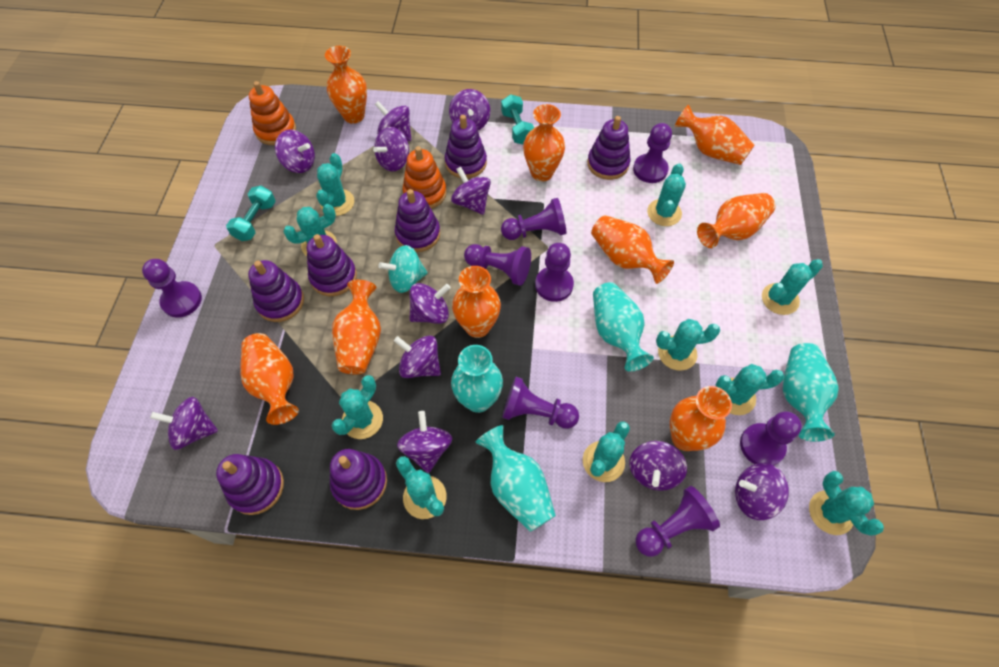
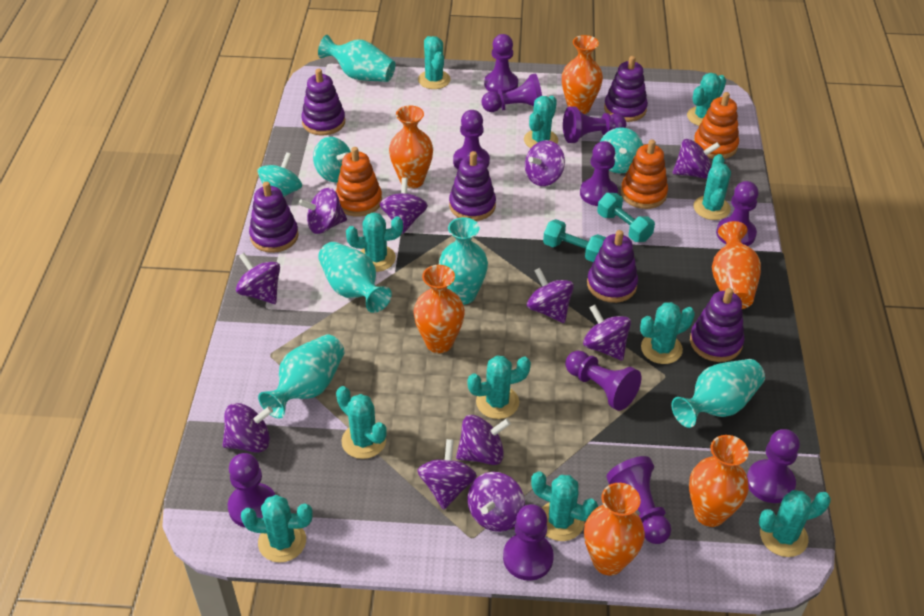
orange stacking toy: [249,81,296,145] [403,146,447,209] = 2 -> [336,147,382,217] [621,140,668,209] [694,92,739,159] = 3
orange vase: [240,333,299,425] [325,46,367,124] [332,280,381,375] [452,266,501,338] [523,104,565,182] [591,215,674,284] [670,386,732,451] [674,104,754,165] [697,193,775,248] = 9 -> [389,105,433,189] [413,265,465,353] [562,35,603,114] [584,483,645,576] [689,435,749,527] [712,221,761,309] = 6
purple pawn: [142,259,202,317] [464,244,531,286] [501,198,567,240] [502,377,579,429] [535,243,574,302] [633,123,672,183] [636,486,720,557] [740,411,802,465] = 8 -> [228,453,275,528] [453,110,490,169] [482,73,542,112] [484,34,518,93] [503,504,554,581] [563,107,626,143] [565,350,641,411] [580,141,618,206] [606,456,671,544] [716,181,759,246] [747,429,800,503] = 11
purple stacking toy: [216,454,284,515] [248,260,304,322] [307,234,357,296] [330,449,387,510] [395,189,440,252] [445,115,487,179] [587,116,630,180] = 7 -> [249,181,299,253] [301,69,345,135] [449,151,496,221] [587,230,638,303] [604,56,648,122] [690,288,745,362] = 6
turquoise cactus: [283,204,337,256] [316,153,354,216] [331,375,383,439] [396,456,447,519] [583,422,630,482] [647,164,686,226] [656,319,720,371] [715,364,784,415] [762,259,823,315] [809,471,884,536] = 10 -> [241,495,313,563] [336,386,387,459] [346,212,403,272] [418,36,451,89] [467,356,531,419] [524,96,558,148] [531,471,598,541] [640,302,695,364] [687,73,726,126] [693,154,731,220] [759,490,831,557] = 11
turquoise spinning top: [378,245,428,293] = 1 -> [258,152,302,197] [313,137,351,182] [600,127,643,173] = 3
turquoise vase: [451,345,503,413] [475,425,556,532] [593,282,654,372] [783,343,839,442] = 4 -> [258,334,345,419] [318,35,396,82] [318,242,392,313] [439,217,488,305] [671,359,765,428] = 5

